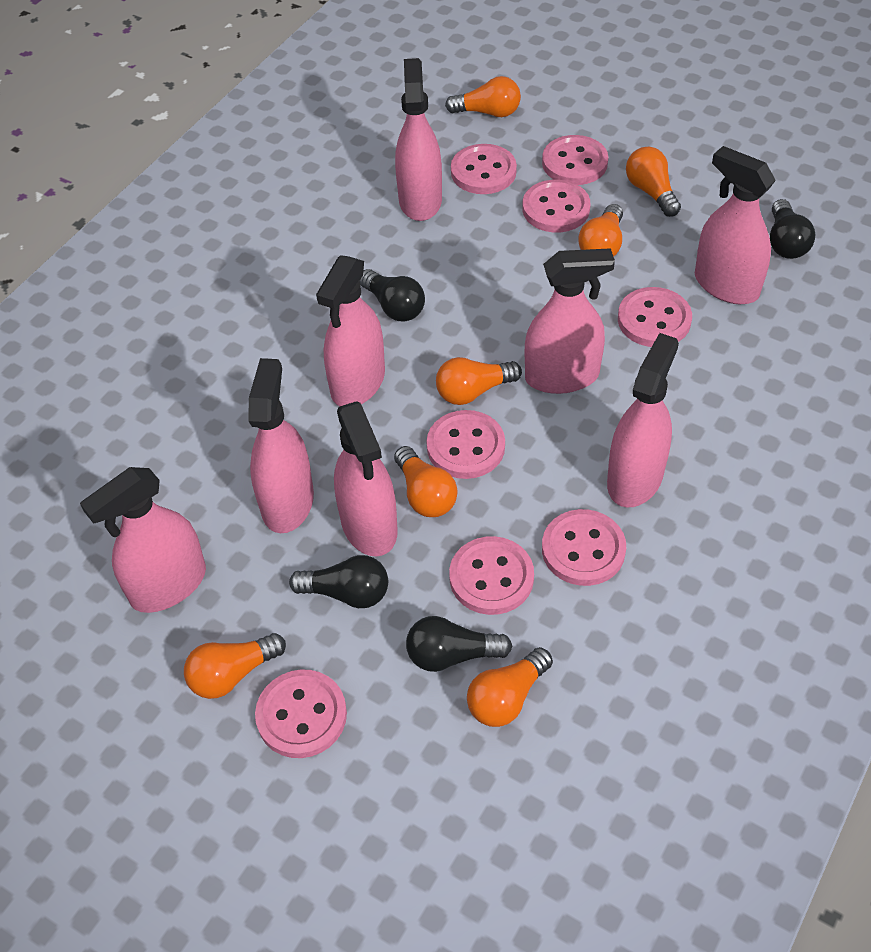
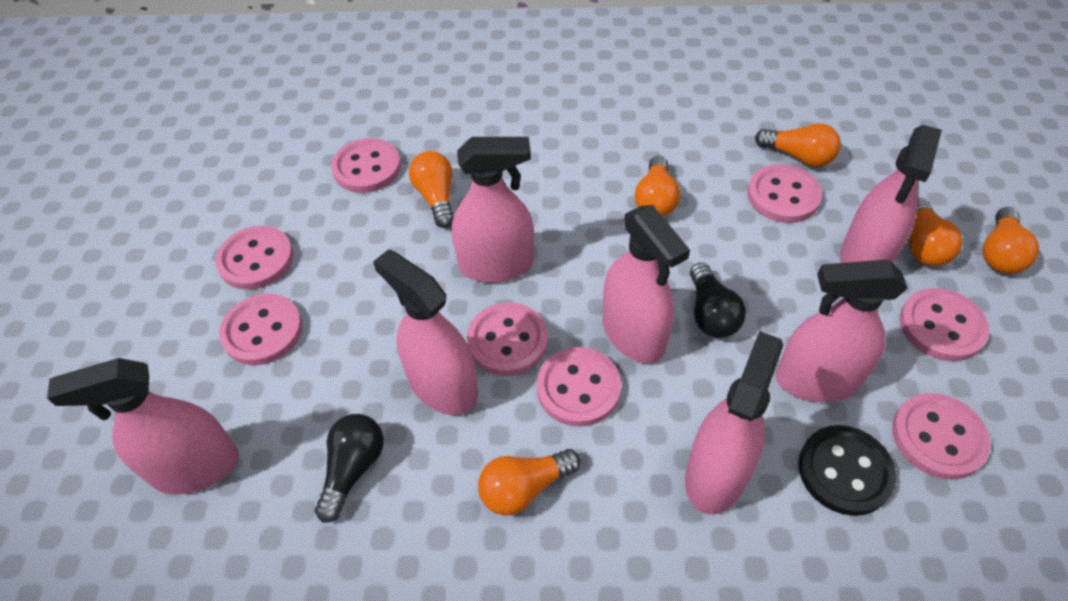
black button: none = 0 -> [798,425,896,516] = 1
black light bulb: [289,555,388,608] [360,269,425,321] [406,616,512,672] [770,199,815,259] = 4 -> [315,414,384,523] [690,263,746,338] = 2
orange light bulb: [184,633,286,699] [394,446,457,517] [436,357,522,405] [445,76,521,117] [467,647,553,727] [578,204,623,257] [626,147,681,217] = 7 -> [409,151,454,228] [478,449,581,516] [635,155,680,217] [755,123,841,167] [909,198,963,266] [983,207,1039,274] = 6
pink spray bottle: [80,467,206,613] [248,358,314,533] [316,255,385,406] [334,401,398,556] [395,58,442,221] [525,248,615,394] [607,333,679,507] [695,146,776,304] = 8 -> [47,358,239,494] [373,249,478,415] [452,137,534,283] [603,205,690,364] [685,331,783,514] [776,260,908,402] [840,125,942,263] = 7

